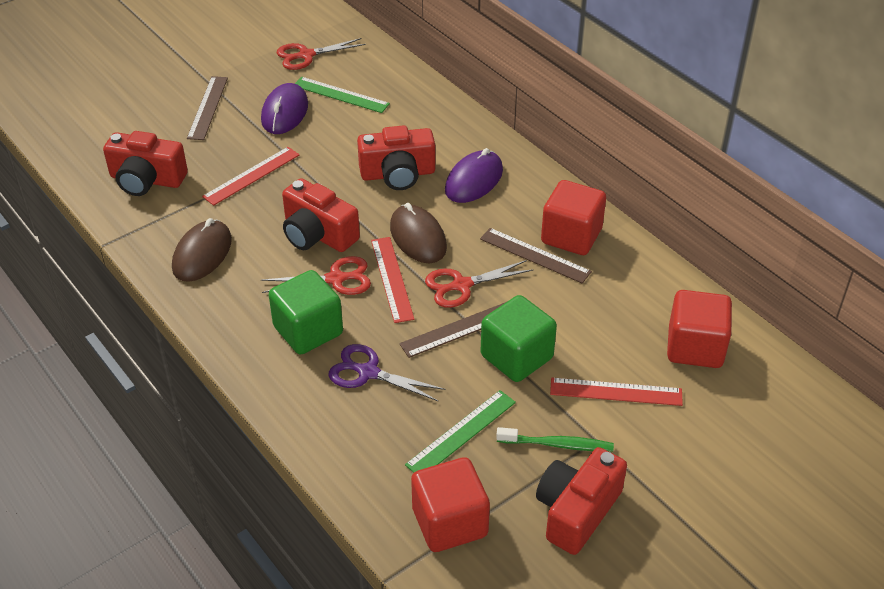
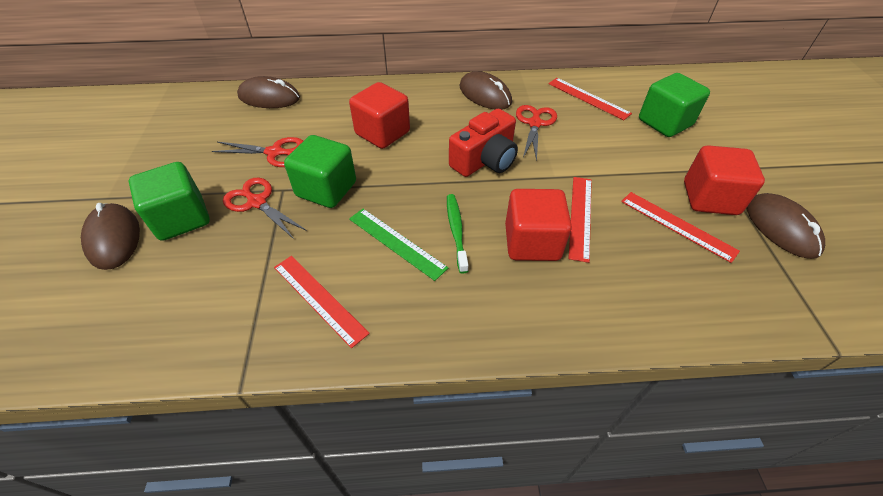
brown mouse: [172,218,232,282] [390,203,447,264] = 2 -> [81,203,140,270] [237,76,300,108] [459,71,512,110] [747,193,825,259] = 4
brown ruler: [187,76,228,140] [399,302,506,358] [480,228,592,284] = 3 -> none = 0
green cube: [269,270,343,354] [481,295,557,382] = 2 -> [128,162,210,241] [284,135,356,208] [639,73,710,137] = 3
green ruler: [295,77,390,113] [405,390,516,473] = 2 -> [349,209,448,281] = 1
purple mouse: [261,83,308,134] [445,148,503,203] = 2 -> none = 0
purple scissors: [328,344,445,401] = 1 -> none = 0
red camera: [103,131,188,196] [282,178,360,252] [357,125,435,190] [536,447,627,555] = 4 -> [449,109,518,177] = 1
red ruler: [202,147,299,206] [371,237,414,323] [550,378,683,406] = 3 -> [274,256,370,348] [548,78,632,120] [568,177,592,263] [621,192,740,263] = 4

